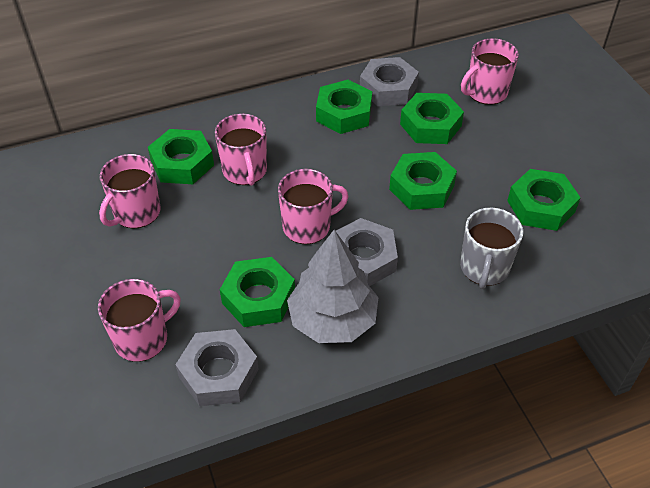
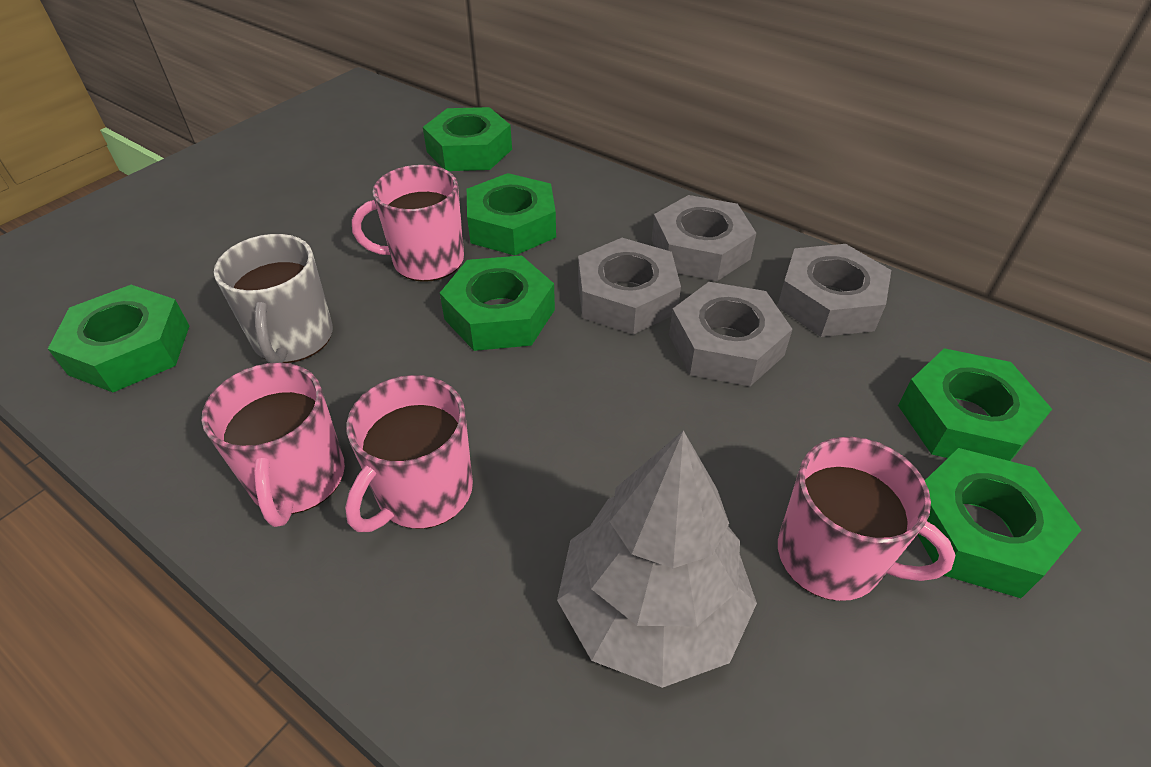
grey nut: [175,329,259,406] [336,218,398,286] [360,57,419,106] = 3 -> [578,238,681,335] [652,195,756,281] [669,282,793,386] [777,244,891,337] = 4
pink mug: [98,279,181,362] [99,154,161,228] [215,114,267,186] [278,169,349,244] [461,38,519,105] = 5 -> [202,363,345,527] [345,375,473,532] [352,165,464,282] [778,437,956,601] = 4

